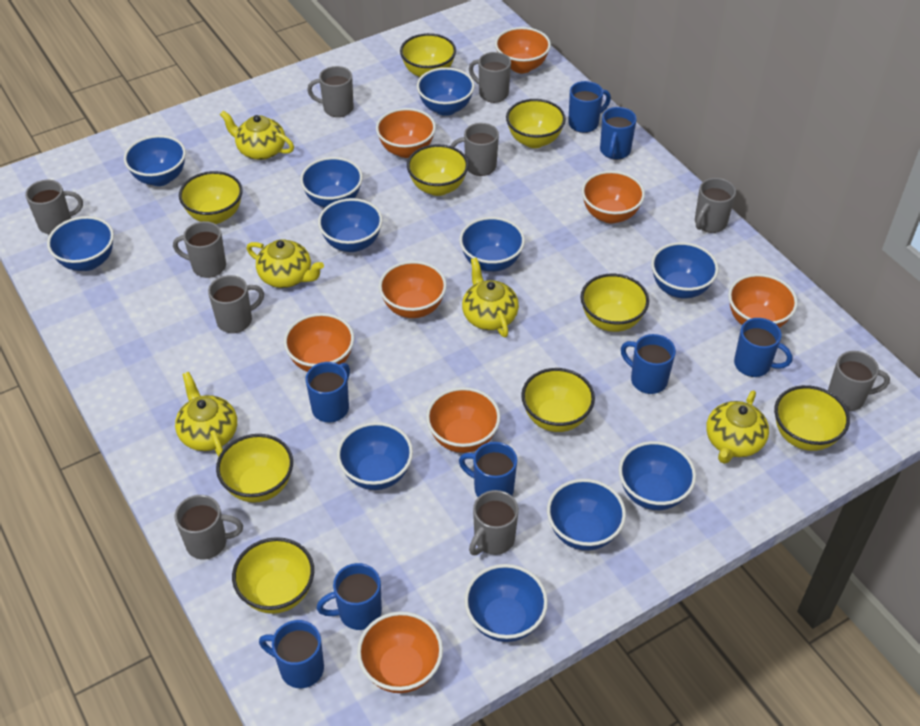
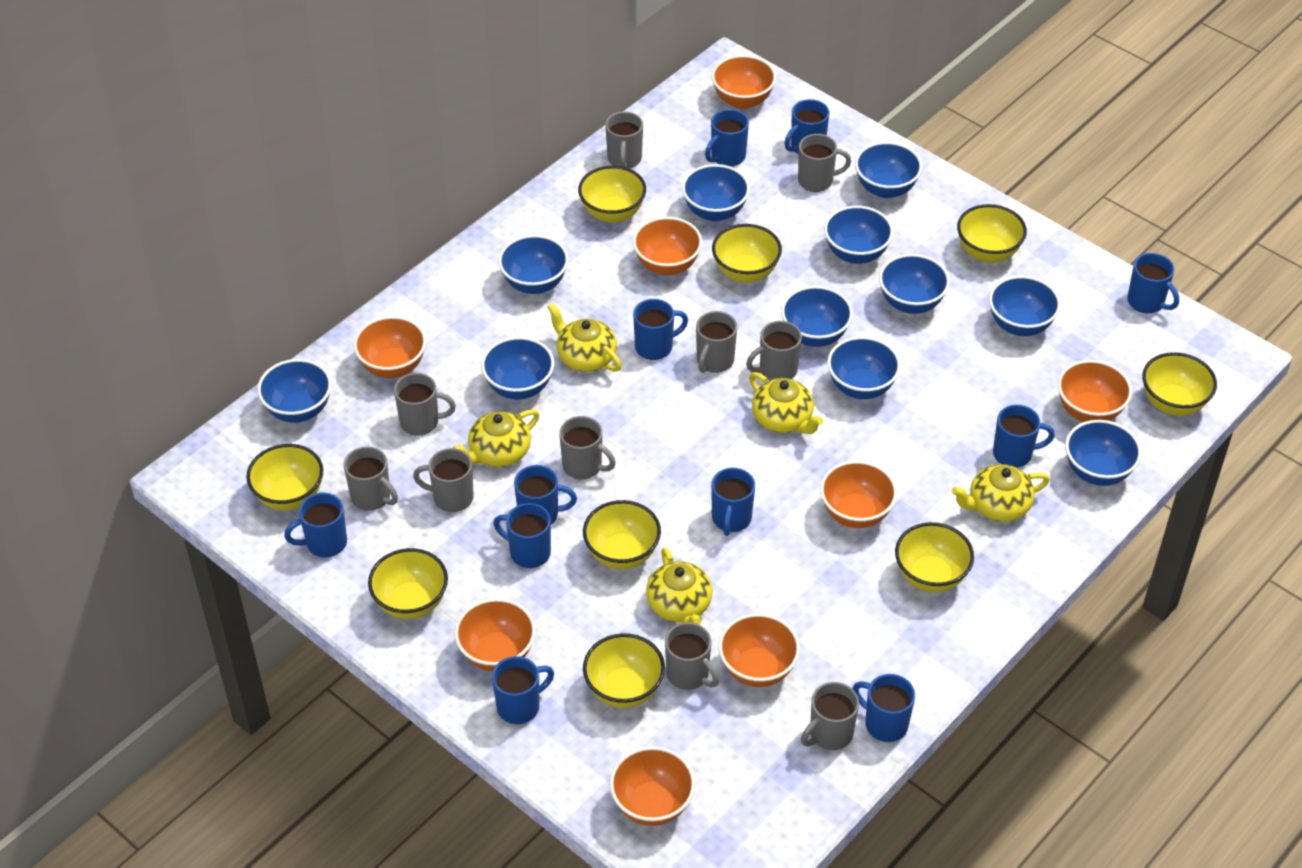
blue mug: [259,620,324,688] [306,362,350,423] [317,563,382,630] [459,442,517,497] [568,81,611,133] [600,107,637,160] [621,334,676,394] [734,318,792,377] = 8 -> [284,493,347,557] [492,656,554,724] [493,503,551,568] [514,465,577,525] [633,299,688,360] [705,109,749,167] [711,468,755,536] [785,99,829,154] [852,674,915,742] [993,405,1055,468] [1127,253,1179,313] = 11

